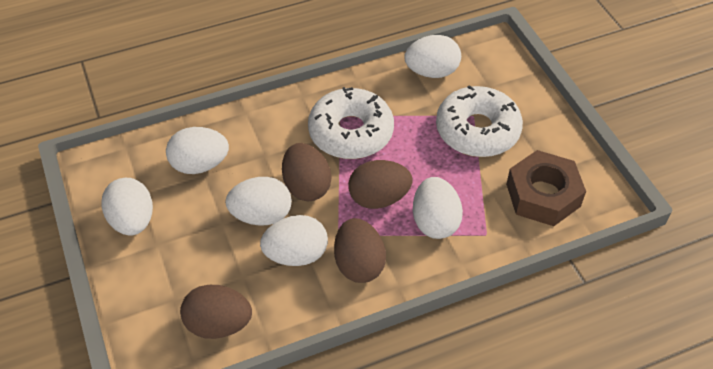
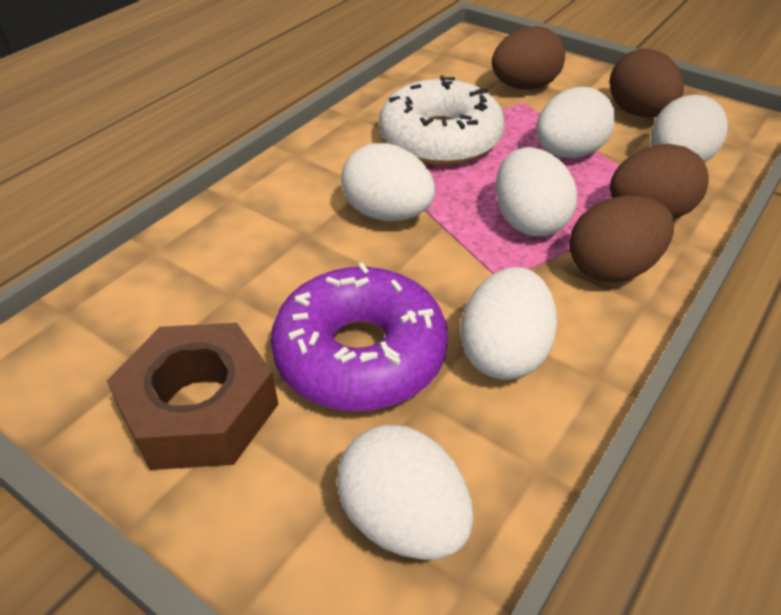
purple donut: none = 0 -> [271,262,448,411] = 1
white donut: [308,87,394,159] [436,85,523,157] = 2 -> [379,75,504,165] = 1

